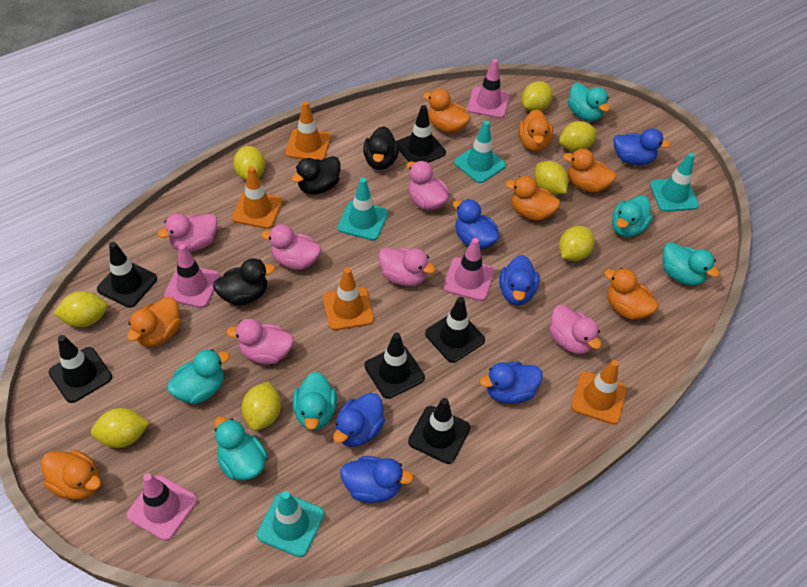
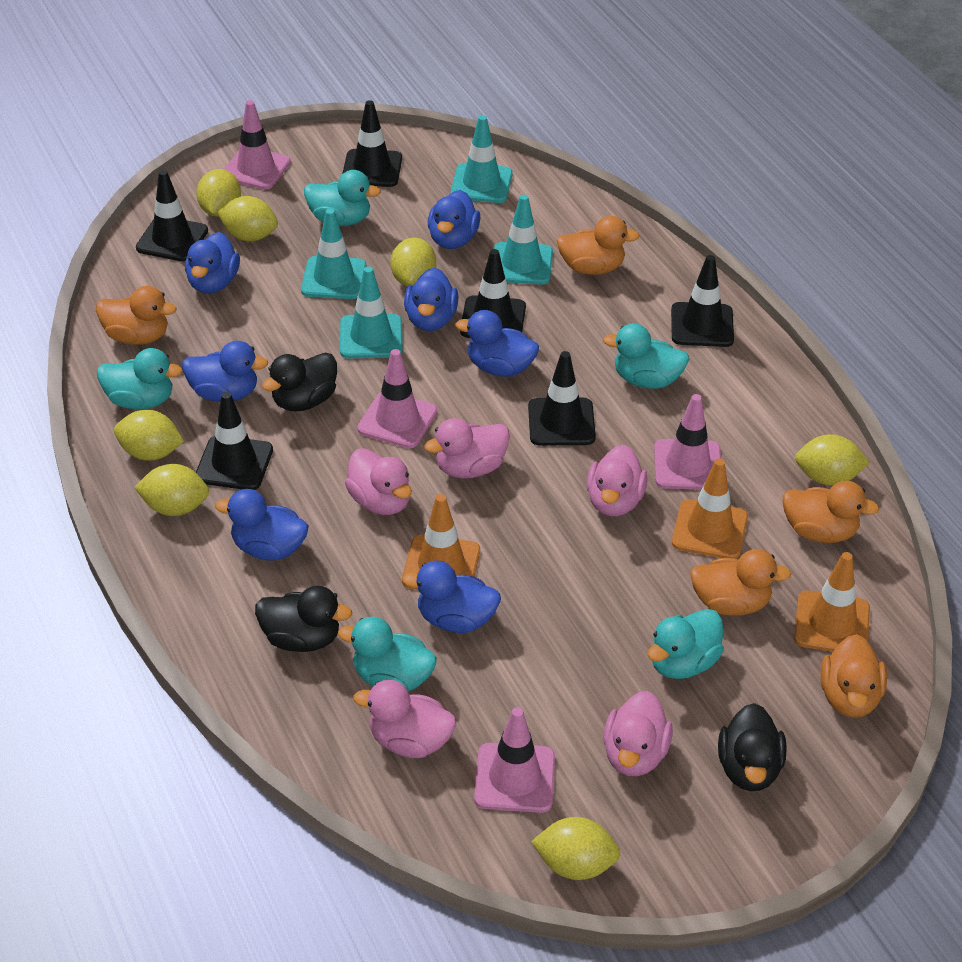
blue duck: [333,393,385,447] [340,456,414,503] [453,199,499,249] [480,362,543,404] [499,255,539,305] [614,128,671,165] = 6 -> [182,341,268,402] [185,232,240,293] [215,489,309,561] [402,561,501,633] [404,267,458,331] [428,190,480,249] [456,310,539,377] = 7
orange duck: [41,450,101,500] [127,297,181,347] [423,89,471,133] [505,176,560,220] [518,109,553,152] [563,149,616,192] [604,268,658,320] = 7 -> [96,286,177,345] [556,216,640,275] [690,549,791,616] [783,481,879,543] [820,634,887,718] = 5
orange traffic cone: [232,166,283,229] [286,101,331,160] [323,267,374,330] [571,360,627,424] = 4 -> [402,494,480,590] [672,459,748,559] [794,552,870,652] = 3
pink duck: [158,213,218,252] [226,319,294,365] [261,224,321,270] [379,247,436,286] [407,161,449,210] [549,305,601,354] = 6 -> [345,448,412,515] [353,680,456,758] [424,418,510,479] [587,445,648,516] [603,691,673,776] = 5
turquoise duck: [167,349,230,404] [214,417,268,481] [293,372,337,430] [568,83,610,121] [612,195,653,237] [663,242,719,286] = 6 -> [97,348,183,409] [304,170,381,226] [338,617,437,692] [603,323,689,389] [648,609,724,679] = 5
yellow lemon: [53,291,108,327] [91,408,150,448] [233,146,265,181] [242,381,281,431] [522,81,553,112] [534,161,569,195] [559,121,598,152] [559,226,595,261] = 8 -> [114,410,184,461] [134,464,209,516] [196,169,241,217] [217,196,278,241] [390,238,436,287] [531,817,621,880] [795,434,870,486] = 7

